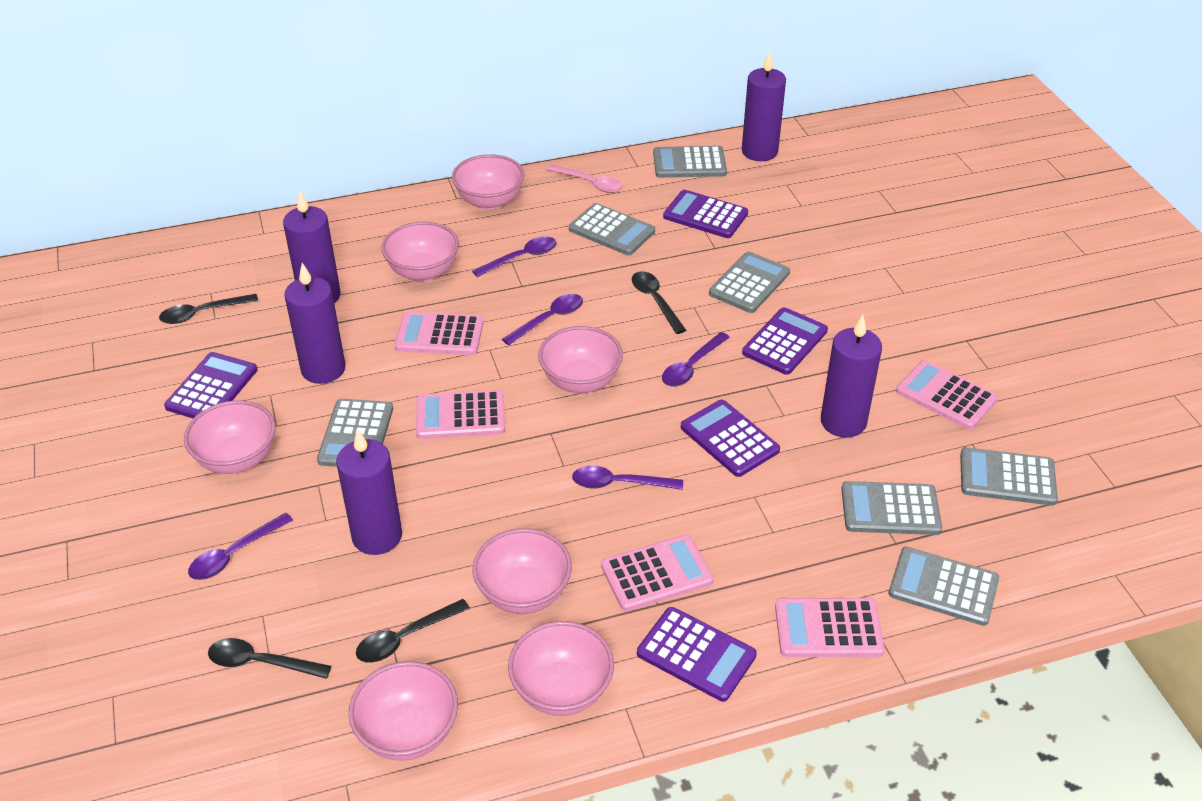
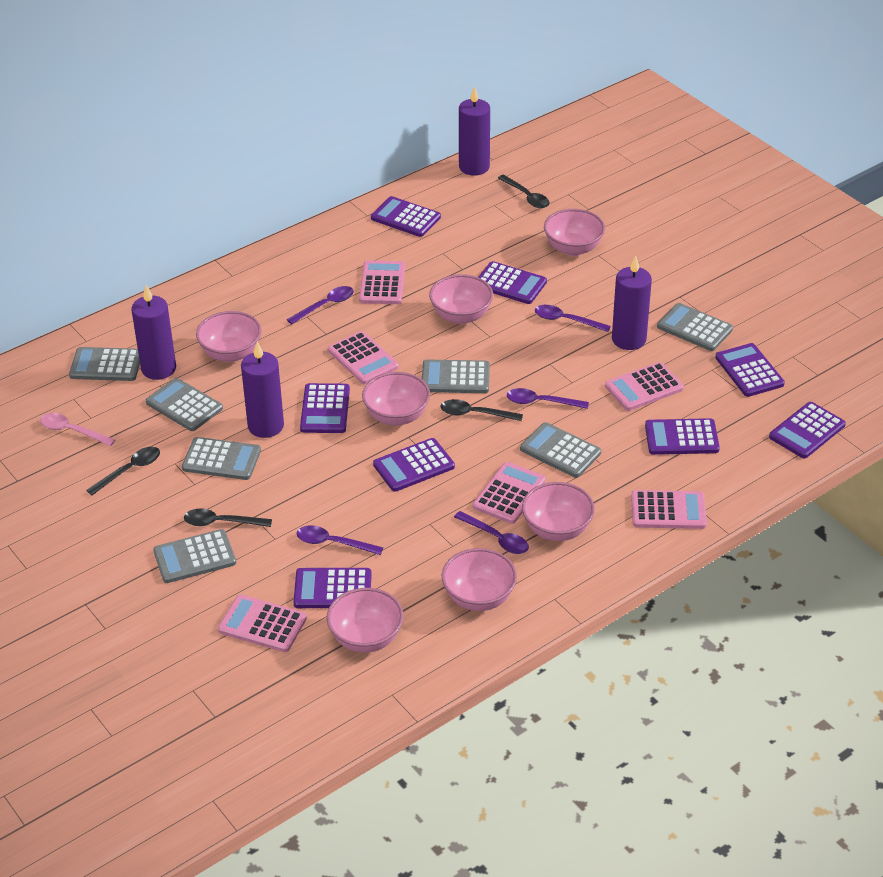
pink calculator: [395,312,484,355] [416,390,505,439] [601,535,713,611] [775,598,885,657] [896,360,998,430] = 5 -> [218,595,307,652] [328,331,399,384] [359,261,405,304] [473,462,546,524] [605,362,684,411] [631,490,707,529] = 6
purple calculator: [164,352,257,418] [637,607,757,702] [663,190,748,238] [681,400,780,477] [742,307,828,375] = 5 -> [294,568,372,608] [300,383,350,433] [371,196,441,237] [373,438,455,492] [478,261,547,304] [645,418,720,455] [715,343,785,397] [769,402,846,459] = 8
purple candle: [283,191,341,303] [284,263,345,384] [336,429,402,555] [742,51,786,161] [821,315,882,438] = 5 -> [131,285,176,380] [241,341,284,438] [459,86,490,176] [612,255,652,350] = 4

